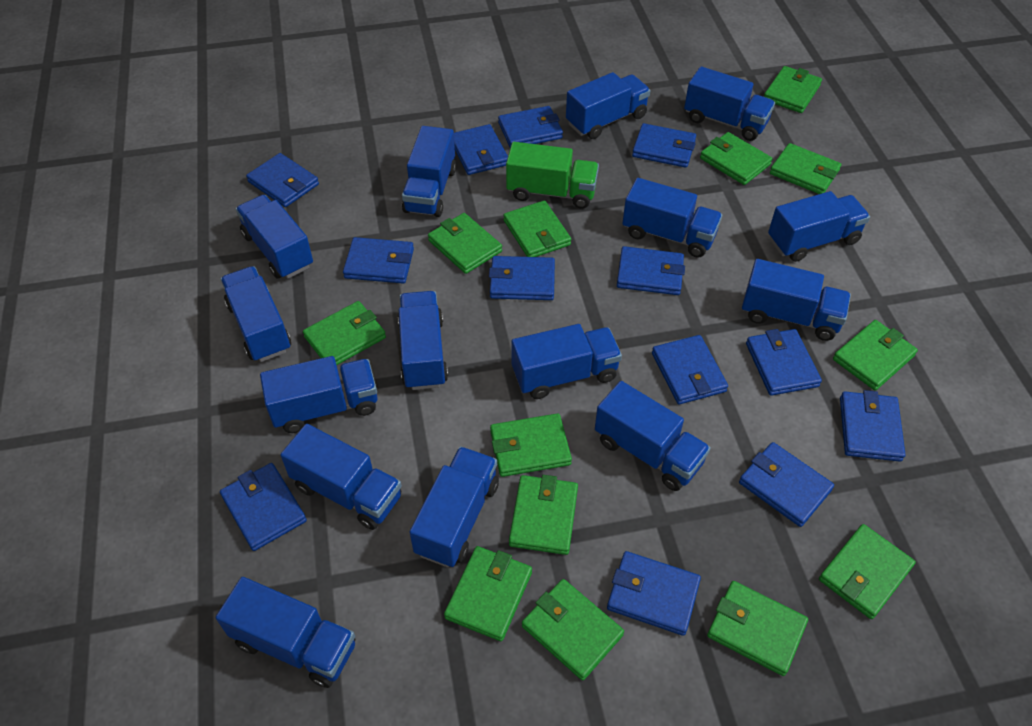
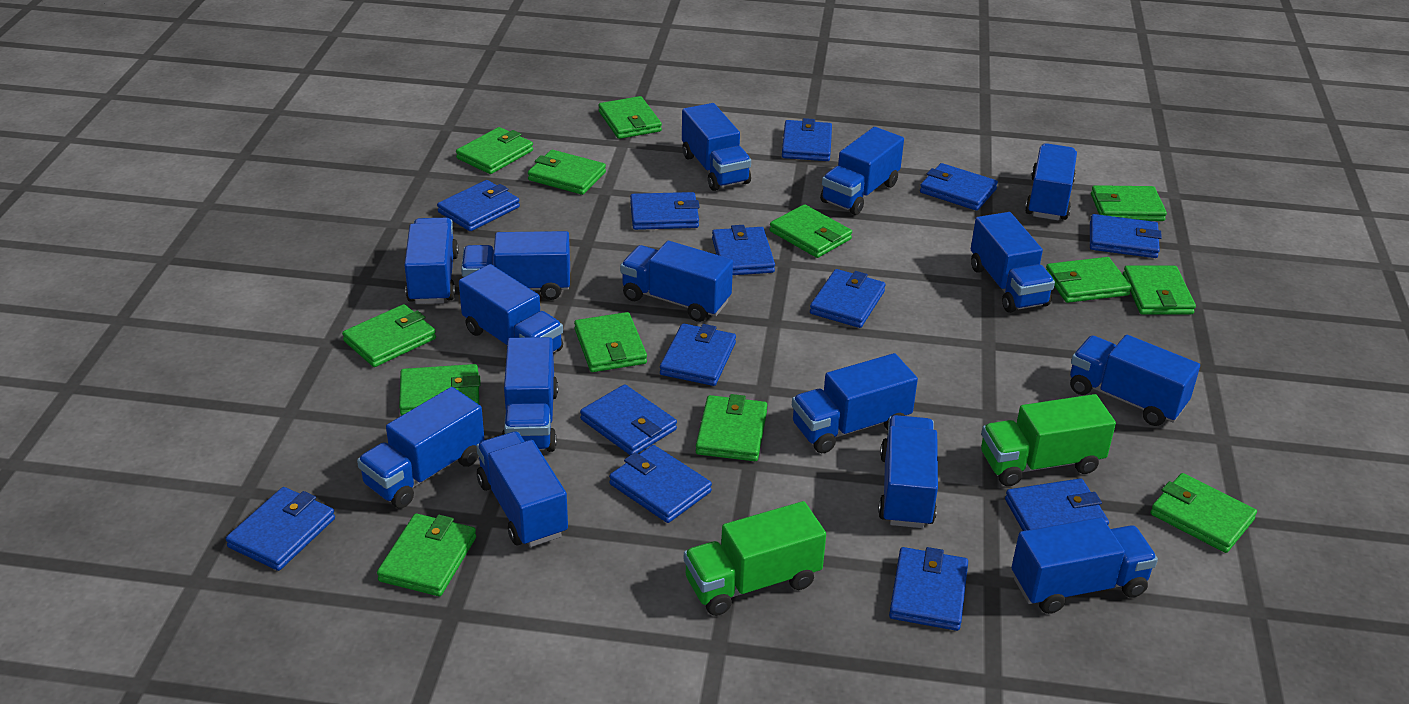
green truck: [506,142,599,209] = 1 -> [684,501,826,616] [981,394,1116,486] = 2

